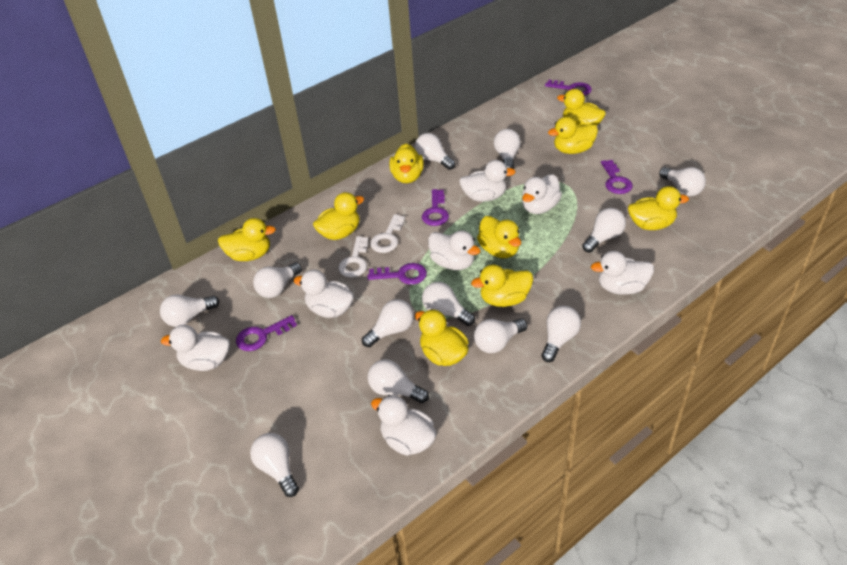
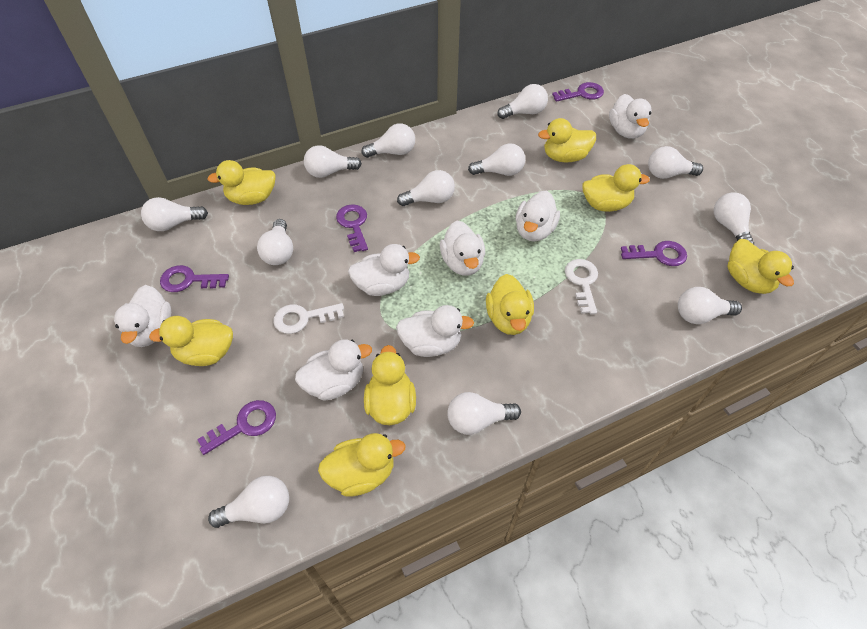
yellow duck: [218,218,276,261] [313,192,364,240] [389,144,424,183] [415,309,469,366] [471,265,533,307] [477,216,521,258] [548,117,598,154] [557,89,606,126] [628,186,689,230] = 9 -> [149,316,233,366] [207,160,276,205] [318,433,406,496] [364,345,416,425] [486,274,534,335] [538,118,596,162] [582,164,650,212] [728,239,794,294] = 8

